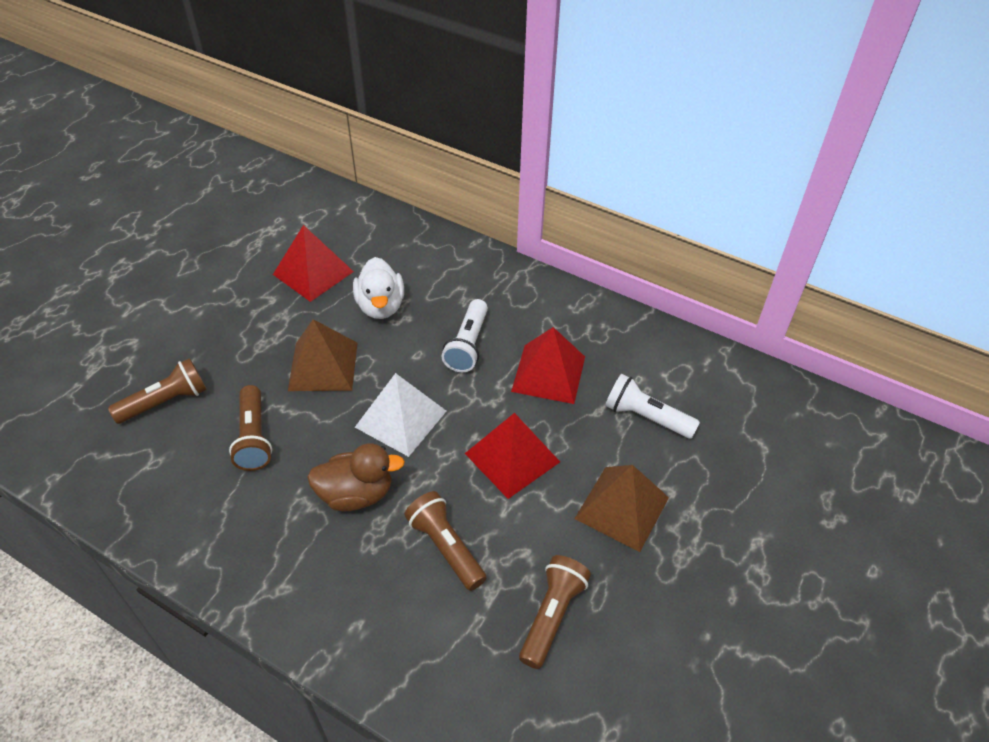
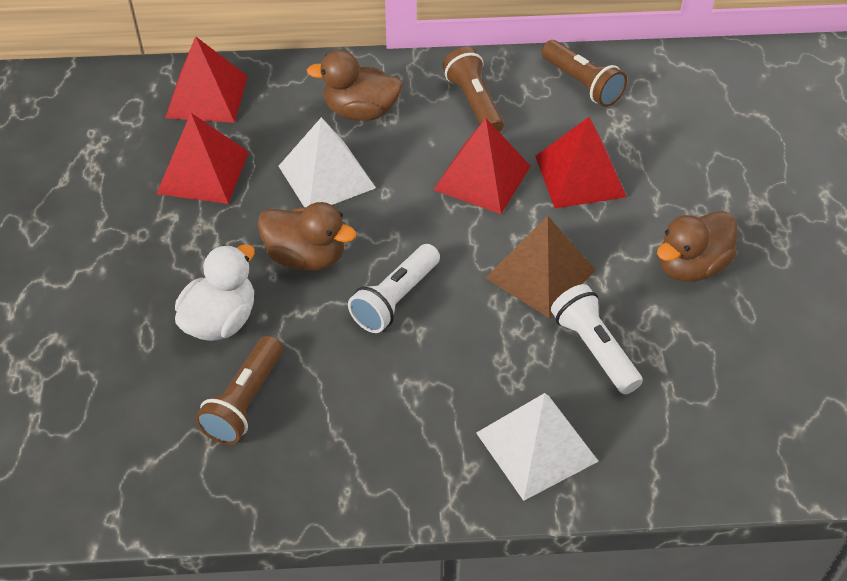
brown duck: [307,443,405,511] = 1 -> [258,202,356,271] [307,50,403,121] [657,211,737,282] = 3
brown flashlight: [108,358,207,424] [229,385,272,471] [404,491,487,591] [519,555,591,669] = 4 -> [195,336,283,445] [443,47,504,132] [541,40,627,107] = 3
brown pyramid: [288,319,357,391] [574,465,669,552] = 2 -> [485,216,595,318] = 1
red pyramid: [273,225,354,302] [464,413,560,499] [511,327,585,404] = 3 -> [157,113,249,204] [165,36,248,123] [433,118,530,214] [535,117,627,208] = 4
white pyramid: [355,373,447,457] = 1 -> [279,117,376,207] [476,393,599,501] = 2

